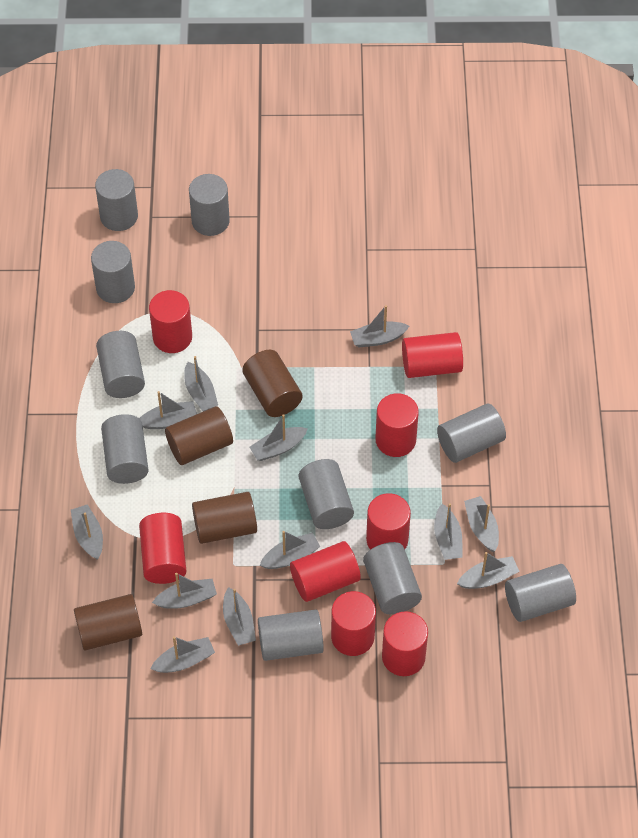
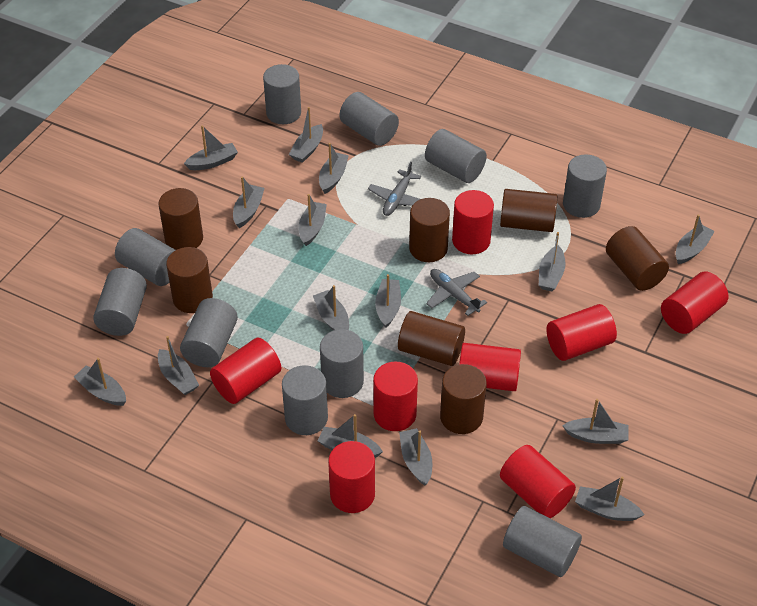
brown cylinder: [74,594,142,651] [165,406,233,465] [192,492,257,544] [242,350,303,417] = 4 -> [158,188,203,250] [166,247,213,313] [398,311,465,366] [409,198,450,262] [440,364,487,434] [500,189,557,232] [606,226,669,291] = 7
grey boat: [71,504,103,560] [139,391,197,429] [151,636,215,673] [152,573,217,609] [184,356,218,411] [223,587,256,646] [250,414,308,461] [260,531,321,569] [350,305,409,347] [434,503,463,560] [457,552,520,589] [464,496,499,552] = 12 -> [74,358,126,406] [158,336,199,395] [184,125,238,170] [233,176,265,228] [289,107,323,163] [299,194,327,246] [313,285,349,331] [318,414,383,458] [319,143,349,194] [375,274,401,328] [399,428,432,486] [539,232,566,291] [562,399,629,444] [575,477,644,521] [675,215,715,264] = 15
grey plane: none = 0 -> [368,162,421,216] [426,269,487,316] = 2

